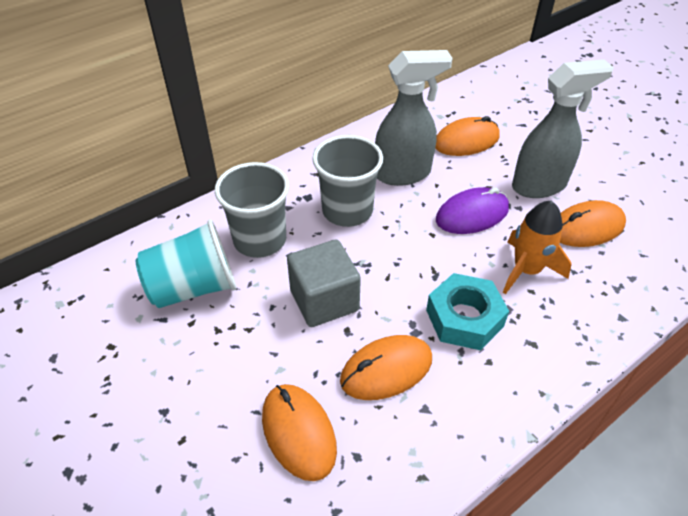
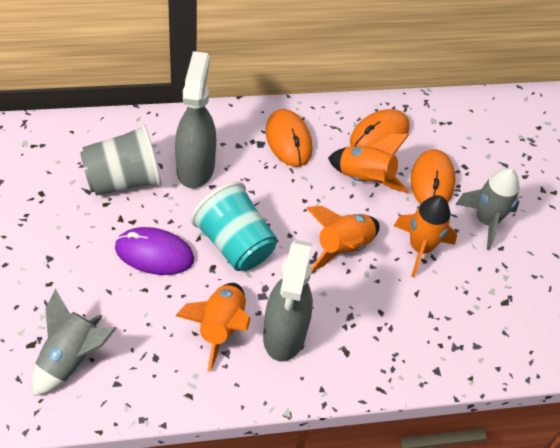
grey cube: [287,239,361,327] = 1 -> none = 0
grey cup: [215,162,289,258] [312,135,383,227] = 2 -> [80,124,162,196] = 1
grey rocket: none = 0 -> [32,289,117,396] [455,168,520,250] = 2
orange mouse: [262,384,337,481] [340,335,432,400] [435,116,500,156] [560,200,626,247] = 4 -> [266,109,313,167] [350,109,410,147] [411,149,456,204] = 3
orange rocket: [503,201,571,294] = 1 -> [176,283,250,372] [306,206,380,272] [328,134,409,193] [394,195,457,277] = 4
turquoise nut: [426,273,509,350] = 1 -> none = 0

